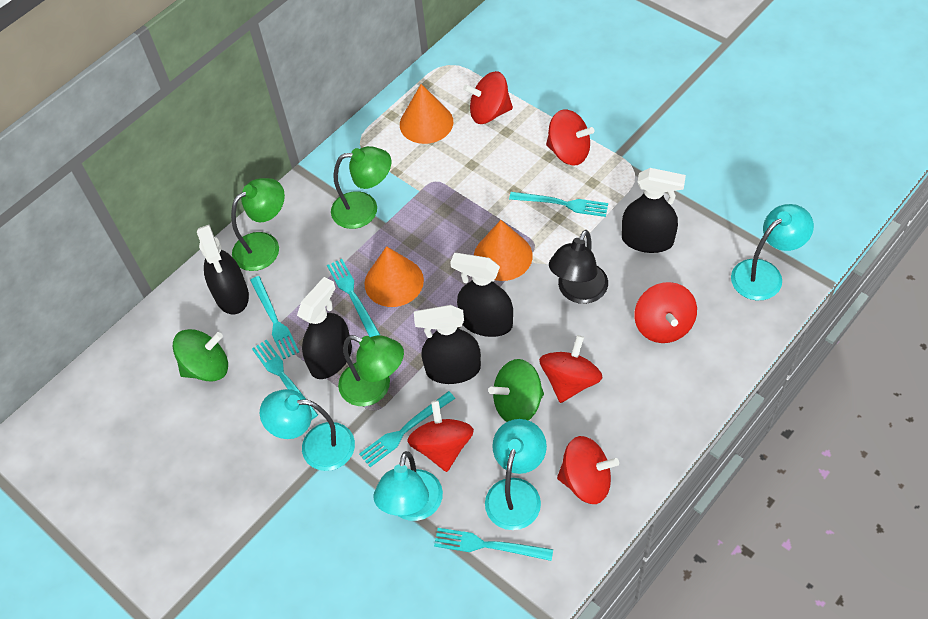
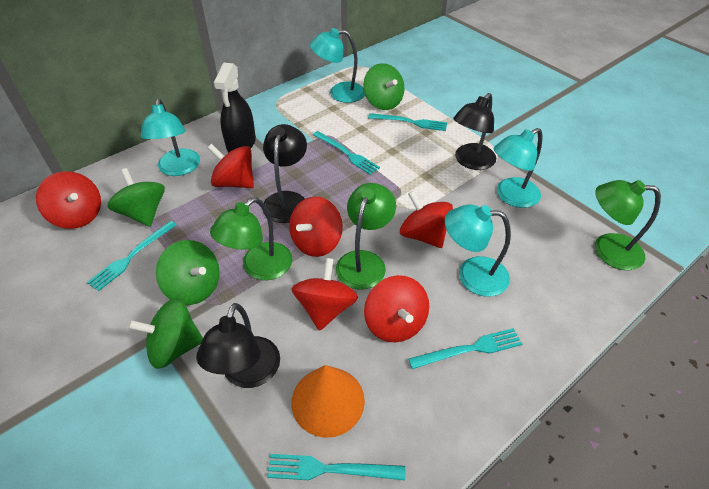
black lamp: [549,230,608,304] = 1 -> [196,303,280,388] [262,124,307,223] [453,93,496,170] = 3
black spray bottle: [197,225,249,314] [297,277,352,379] [414,305,481,384] [450,253,513,337] [622,168,686,253] = 5 -> [214,63,256,152] = 1
green spinning top: [173,329,228,382] [489,359,544,422] = 2 -> [107,168,165,227] [128,298,203,369] [156,240,220,305] [363,63,404,110] = 4
orange cone: [365,246,424,307] [400,84,453,144] [474,220,533,281] = 3 -> [291,365,365,438] = 1
turquoise fork: [250,276,299,359] [252,339,318,420] [327,259,380,337] [359,391,455,467] [434,528,553,561] [509,192,608,217] = 6 -> [87,221,177,292] [267,454,405,480] [313,131,380,175] [368,113,447,131] [408,328,522,369] = 5

